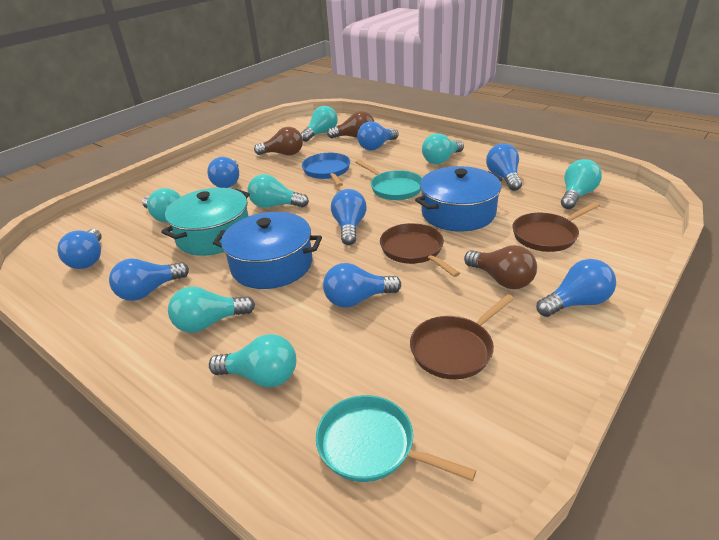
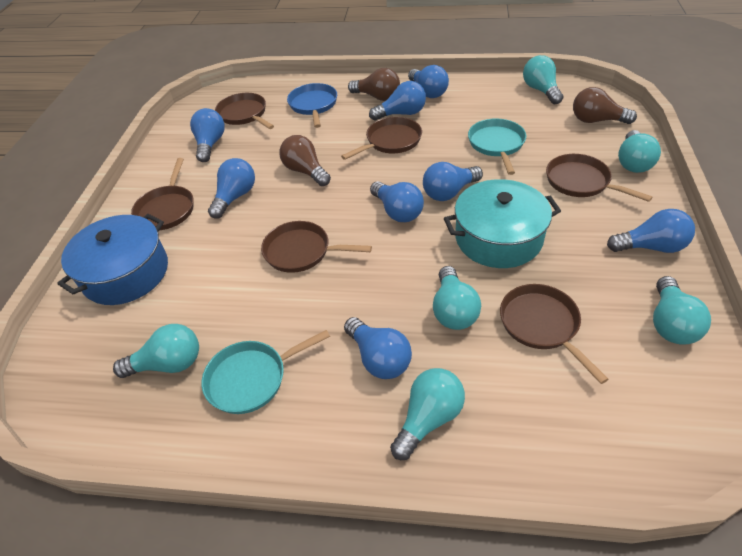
blue pot: [213,212,322,289] [415,166,502,232] = 2 -> [57,214,168,305] = 1
brown pan: [380,223,460,277] [410,294,514,379] [512,202,600,252] = 3 -> [131,158,194,230] [215,93,274,129] [261,221,372,273] [341,117,422,160] [500,284,609,384] [546,154,653,202] = 6
turquoise light bulb: [142,188,181,223] [168,286,255,333] [209,334,296,387] [248,174,309,208] [300,106,338,142] [422,133,464,164] [561,159,602,209] = 7 -> [113,324,199,378] [390,368,465,460] [433,266,481,330] [523,55,563,104] [618,130,661,173] [653,276,711,345] = 6

